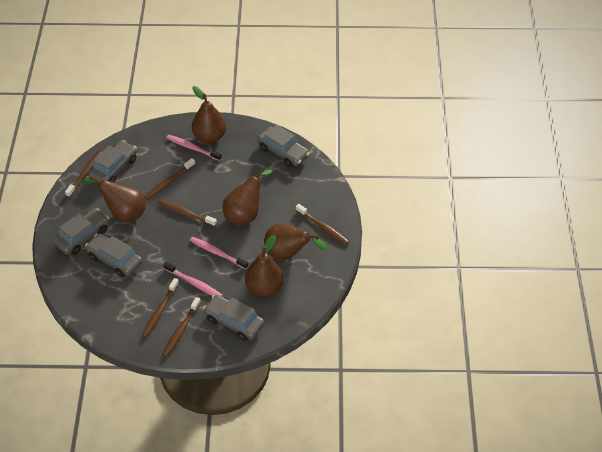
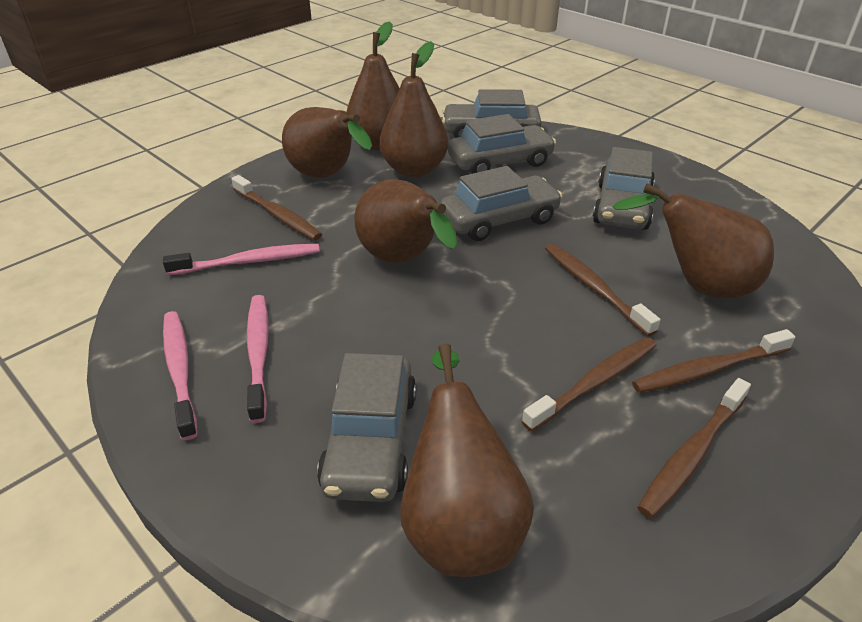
brown pear: [83,175,146,222] [192,86,226,143] [223,167,272,226] [245,235,283,297] [264,223,328,260] = 5 -> [282,107,372,178] [347,21,400,150] [354,179,457,263] [379,41,448,177] [400,344,534,577] [612,183,774,298] = 6
brown toothbrush: [65,150,102,198] [142,278,179,338] [144,158,195,200] [157,200,217,227] [162,297,201,358] [296,204,350,245] = 6 -> [231,175,322,240] [522,337,657,432] [545,244,661,336] [632,329,795,393] [637,378,751,518] = 5

